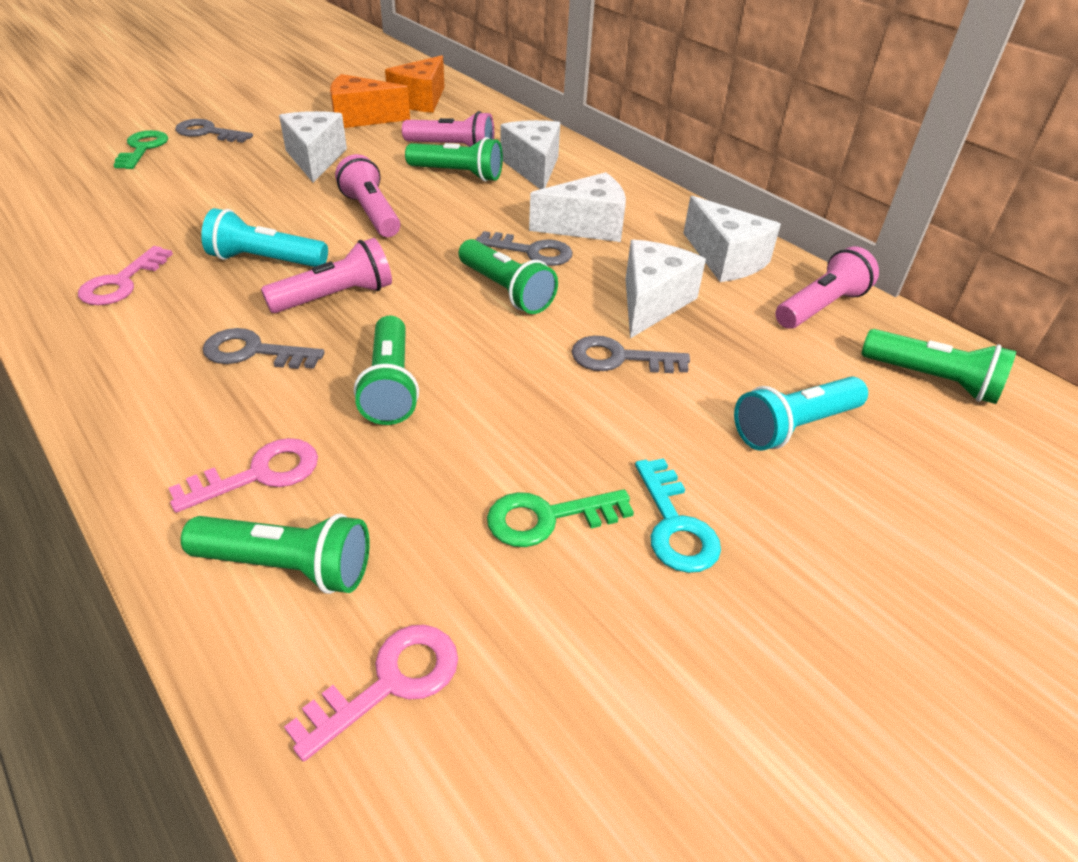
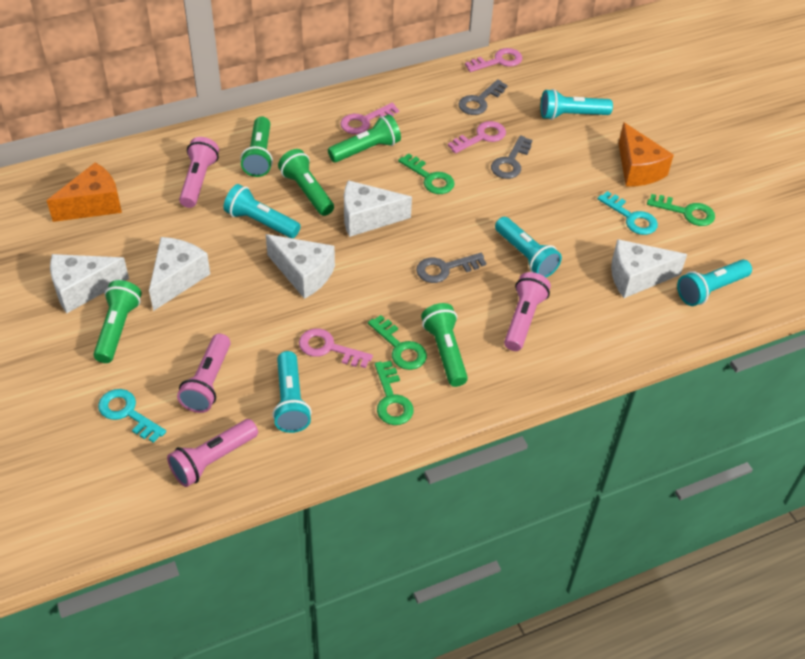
green key: [113,130,168,169] [487,489,634,547] = 2 -> [368,315,427,370] [375,361,414,425] [398,153,455,194] [647,194,715,226] = 4
grey key: [175,119,253,143] [203,328,325,369] [476,231,572,266] [571,336,690,373] = 4 -> [416,253,486,283] [458,79,508,115] [491,135,532,179] = 3
pink key: [78,246,173,305] [169,438,318,513] [284,625,458,762] = 3 -> [299,328,373,368] [340,103,399,134] [448,121,506,154] [465,48,522,72] = 4
turquoise flashlight: [201,208,328,267] [734,377,868,451] = 2 -> [223,184,301,238] [272,351,312,433] [495,217,562,277] [541,89,613,120] [677,259,752,306] = 5
turquoise key: [635,458,721,573] = 1 -> [98,389,166,443] [597,191,658,235] = 2

